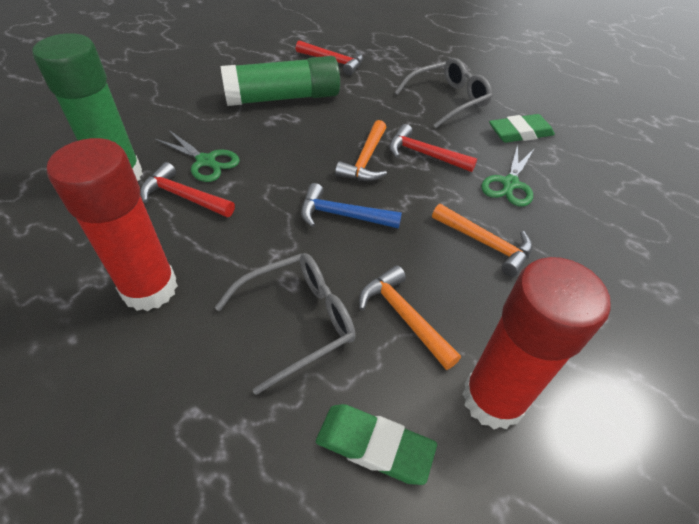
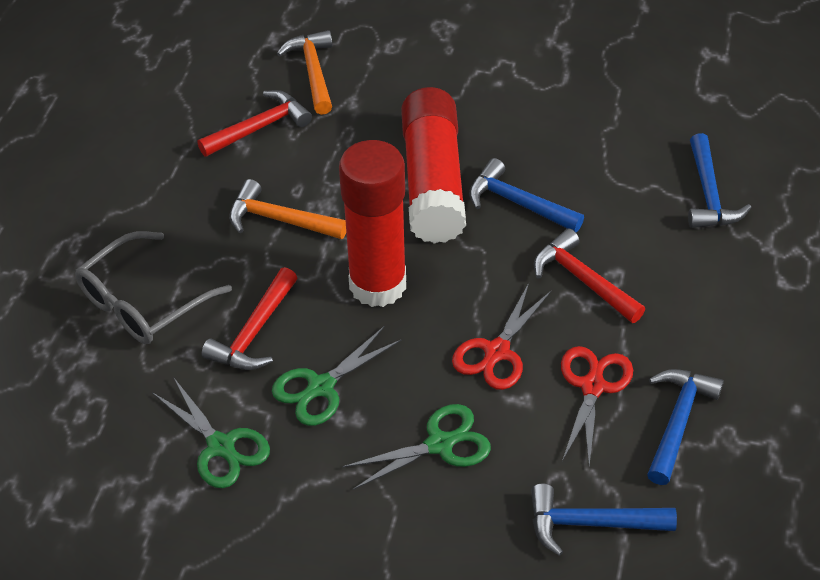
blue hammer: [301,183,402,229] = 1 -> [469,158,584,232] [531,484,677,556] [647,369,724,485] [688,133,752,228] = 4
green eraser: [316,404,437,485] [489,114,555,143] = 2 -> none = 0
green glue stick: [32,33,143,181] [221,56,340,106] = 2 -> none = 0
green scissors: [155,130,240,182] [481,144,535,207] = 2 -> [152,377,270,488] [272,327,402,426] [342,404,491,490] = 3
grey glasses: [214,253,356,395] [395,58,492,128] = 2 -> [75,231,232,344] = 1
orange hammer: [335,120,387,181] [359,265,461,370] [432,204,532,277] = 3 -> [229,179,346,239] [277,30,332,115] = 2
red scissors: none = 0 -> [452,283,552,390] [561,346,633,466] = 2

